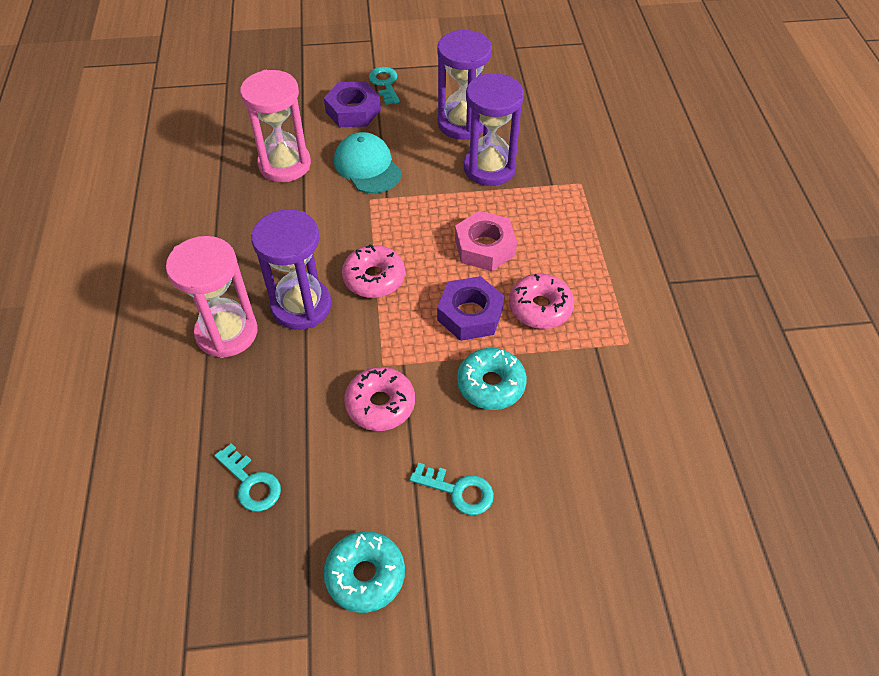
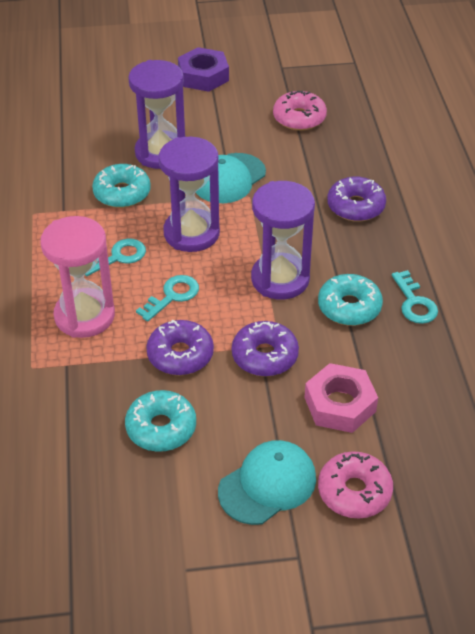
pink donut: [342,244,405,298] [344,367,415,431] [509,274,574,329] = 3 -> [273,91,327,131] [318,451,393,519] = 2
pink hourglass: [166,236,258,358] [240,70,311,182] = 2 -> [40,216,115,338] = 1
purple donut: none = 0 -> [146,319,214,375] [232,321,299,377] [327,176,386,222] = 3
purple nut: [324,81,381,127] [437,276,504,341] = 2 -> [178,47,229,92] = 1
turquoise cap: [334,132,402,193] = 1 -> [196,153,266,203] [218,440,316,525] = 2
turquoise donut: [324,531,405,613] [457,348,527,410] = 2 -> [92,164,151,208] [125,390,196,452] [318,274,383,326] = 3

